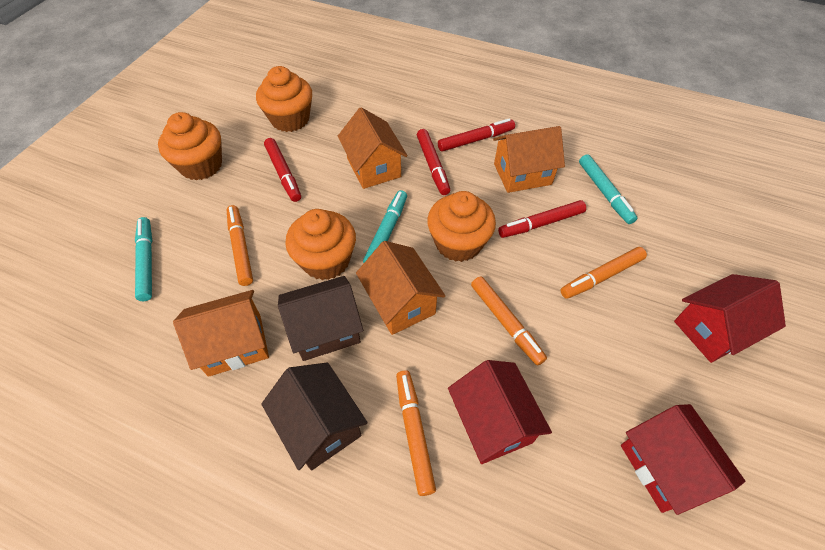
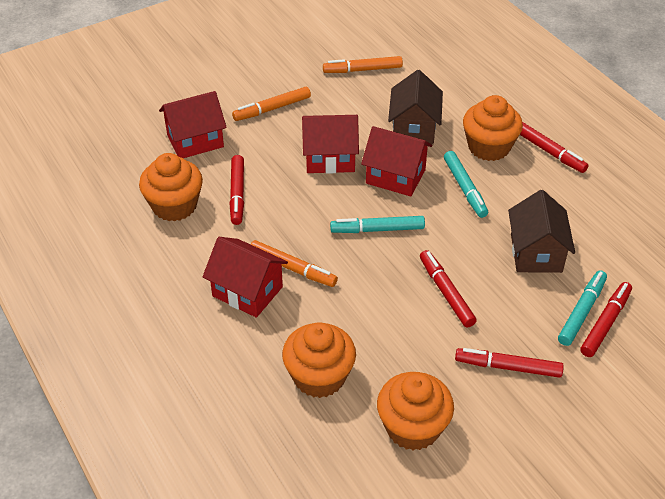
orange house: [173,290,269,377] [338,107,408,189] [356,241,445,335] [493,126,565,193] = 4 -> none = 0
orange marker: [227,205,253,286] [396,370,436,496] [471,276,547,366] [560,247,647,299] = 4 -> [232,87,311,121] [251,240,338,287] [323,56,403,73] = 3
red house: [448,360,552,464] [621,404,745,515] [674,274,786,363] = 3 -> [159,91,227,158] [203,237,288,318] [302,115,359,174] [361,126,432,196] = 4
red marker: [264,138,301,202] [417,129,450,195] [438,118,515,152] [498,200,586,238] = 4 -> [229,155,244,225] [420,250,477,328] [455,348,564,378] [520,122,588,173] [580,282,632,357] = 5

